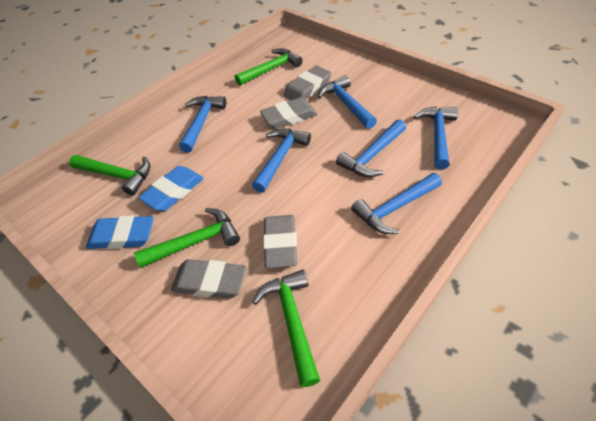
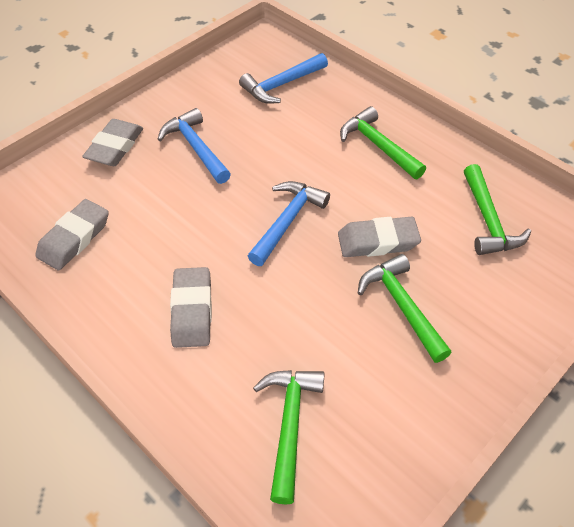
blue eraser: [86,215,154,249] [138,166,204,211] = 2 -> none = 0
blue hammer: [179,96,226,153] [252,128,311,193] [318,75,377,129] [336,119,406,177] [351,173,442,234] [413,107,458,170] = 6 -> [157,108,231,184] [239,53,328,104] [248,181,330,266] = 3

